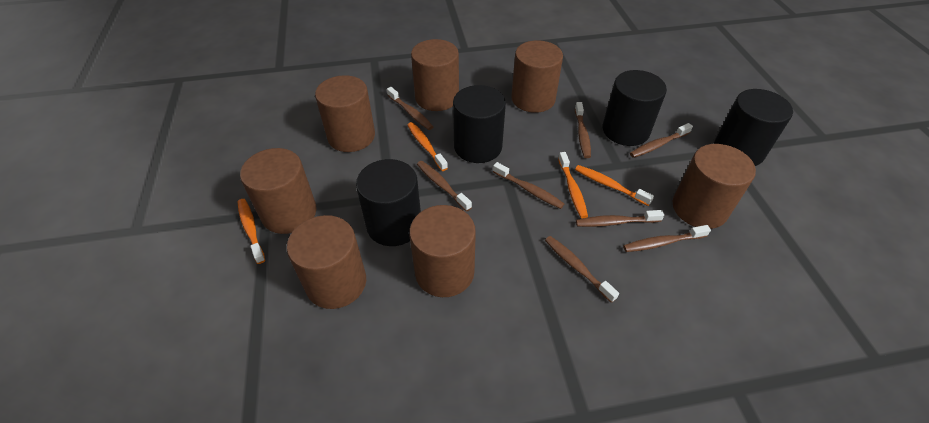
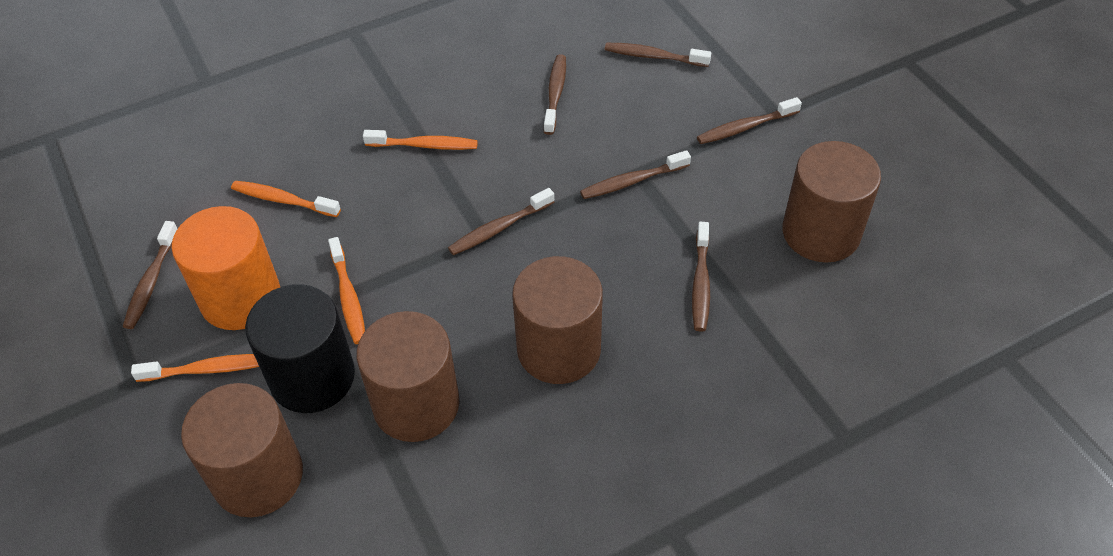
black cylinder: [356,159,421,246] [453,85,506,163] [603,70,667,146] [714,89,793,166] = 4 -> [245,284,355,413] = 1
brown cylinder: [240,148,317,234] [287,215,366,309] [315,75,375,152] [409,205,476,297] [411,39,459,111] [511,40,563,113] [673,144,756,229] = 7 -> [181,383,303,517] [356,311,460,442] [512,256,603,384] [782,141,881,263] = 4
brown toothbrush: [387,87,433,130] [417,161,472,212] [493,162,564,209] [545,236,619,303] [575,102,591,158] [576,210,664,227] [623,225,711,252] [630,123,693,158] = 8 -> [123,221,177,329] [448,188,554,255] [544,54,566,135] [580,150,691,199] [605,43,711,67] [692,222,710,332] [697,97,802,144] = 7
orange cylinder: none = 0 -> [172,206,280,330] = 1

